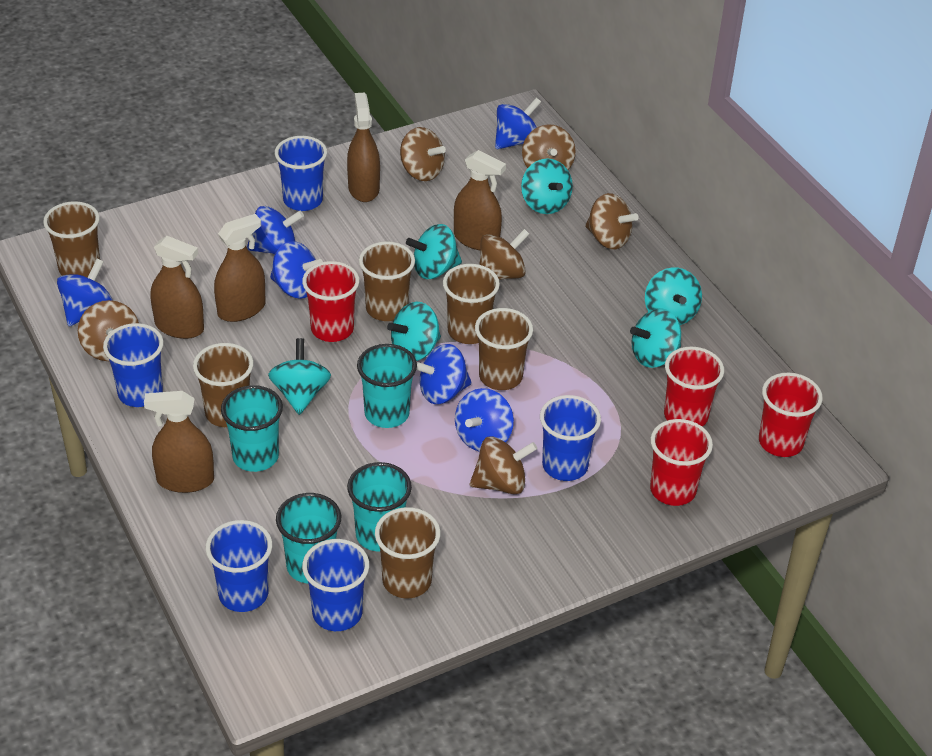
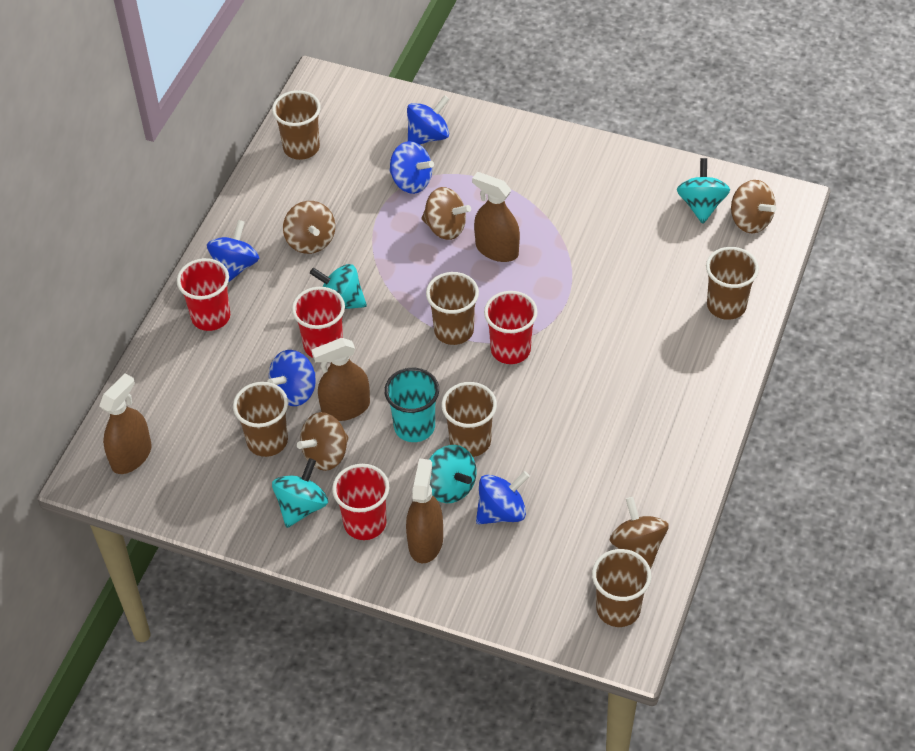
blue cup: [103,323,164,407] [206,520,272,612] [275,136,327,211] [302,539,369,631] [540,395,601,481] = 5 -> none = 0
blue spinning top: [57,259,113,326] [247,206,304,254] [270,241,323,299] [416,344,472,404] [455,388,514,452] [495,98,541,149] = 6 -> [207,220,259,283] [267,350,316,406] [389,141,434,194] [407,95,449,144] [476,471,530,524] = 5
brown spinning top: [78,300,139,361] [400,127,446,181] [470,436,537,494] [479,229,529,280] [522,124,576,170] [585,193,639,249] = 6 -> [283,201,335,254] [297,412,349,471] [421,187,471,240] [610,497,669,569] [731,180,776,233] = 5
brown spray bottle: [144,391,214,493] [151,236,204,339] [214,214,266,322] [347,93,380,202] [454,150,506,251] = 5 -> [99,374,152,474] [311,338,370,421] [406,459,443,563] [472,172,520,262] = 4
turquoise cup: [221,385,283,472] [276,493,341,583] [347,462,412,552] [357,344,417,428] = 4 -> [384,368,439,442] = 1
turquoise spinning top: [268,338,331,415] [387,302,441,361] [406,224,462,279] [521,158,573,214] [630,308,681,368] [645,267,702,325] = 6 -> [272,458,328,528] [310,264,367,309] [429,445,477,503] [677,158,730,224] = 4

